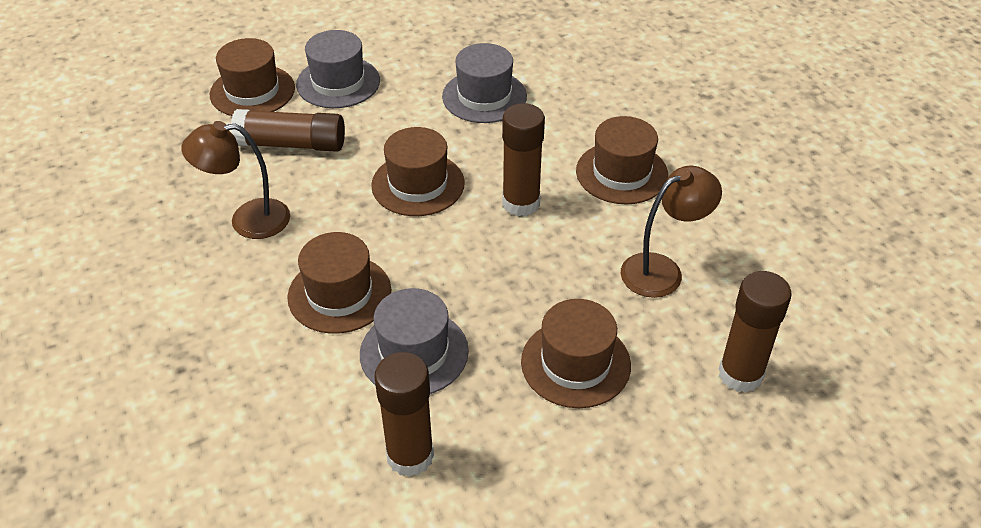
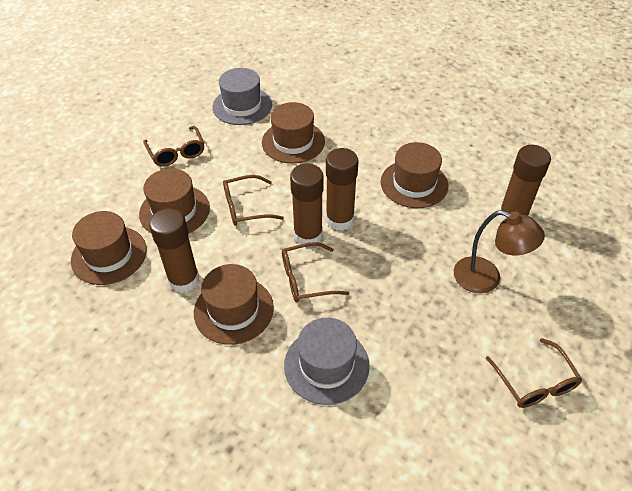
brown glasses: none = 0 -> [143,126,204,167] [223,175,284,226] [282,242,349,302] [485,338,582,408] = 4
brown lamp: [181,121,290,239] [621,166,722,298] = 2 -> [454,210,545,294] = 1
grey hat: [296,30,380,108] [360,288,469,394] [442,43,527,123] = 3 -> [212,68,272,125] [284,318,370,405] = 2

